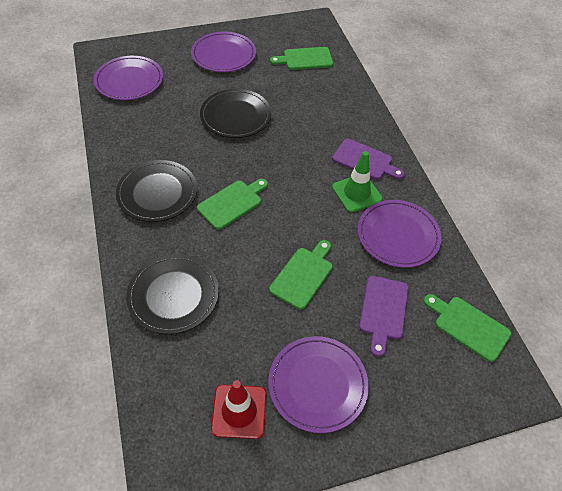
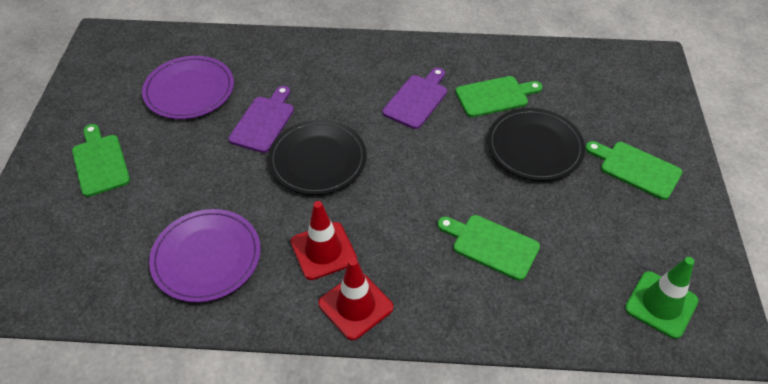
black plate: [116,160,197,222] [126,254,219,334] [200,89,272,138] = 3 -> [268,120,367,195] [487,108,585,181] = 2
purple plate: [94,56,163,100] [191,31,256,72] [268,336,369,433] [358,200,442,268] = 4 -> [142,56,234,119] [149,209,261,302] = 2
red traffic cone: [211,380,266,439] = 1 -> [291,201,357,280] [318,258,394,340] = 2

